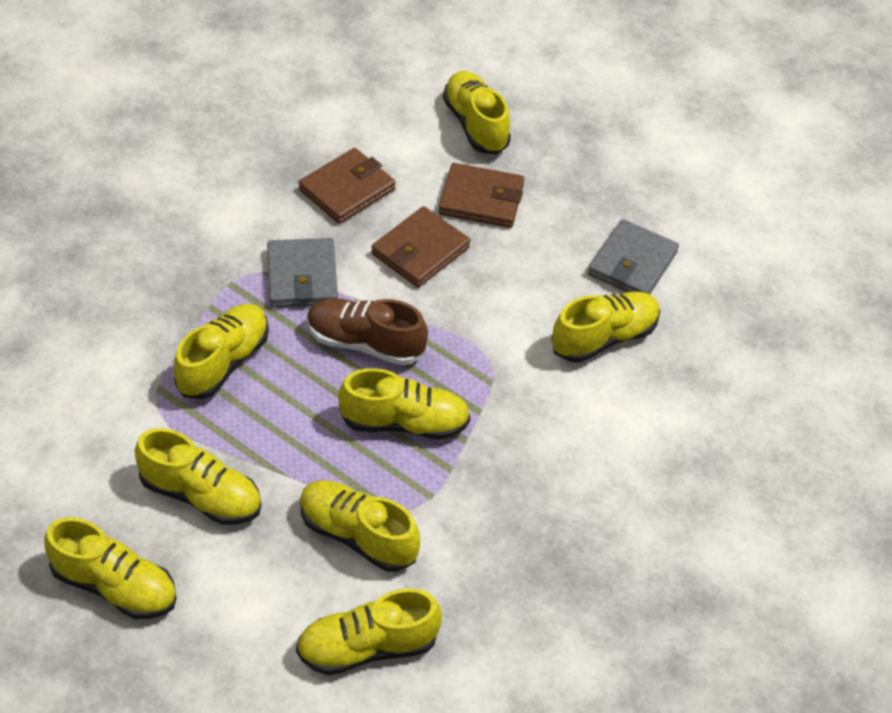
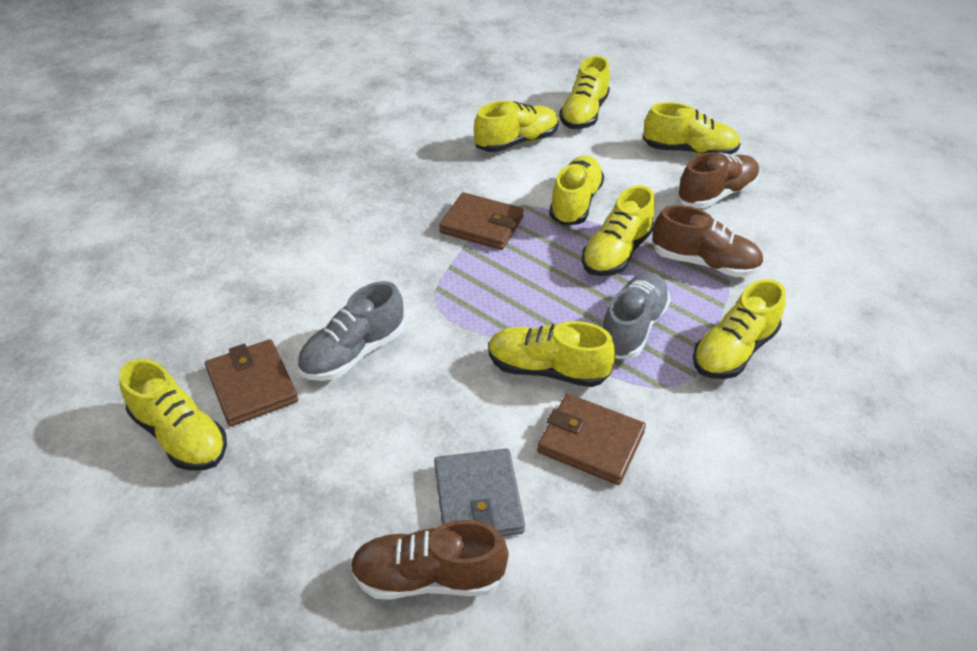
brown shoe: [307,298,428,365] = 1 -> [350,520,509,600] [652,205,764,277] [677,152,759,208] = 3
grey shoe: none = 0 -> [297,281,405,381] [603,272,671,359] = 2
grey wallet: [267,238,338,308] [588,219,679,294] = 2 -> [434,448,525,536] = 1

